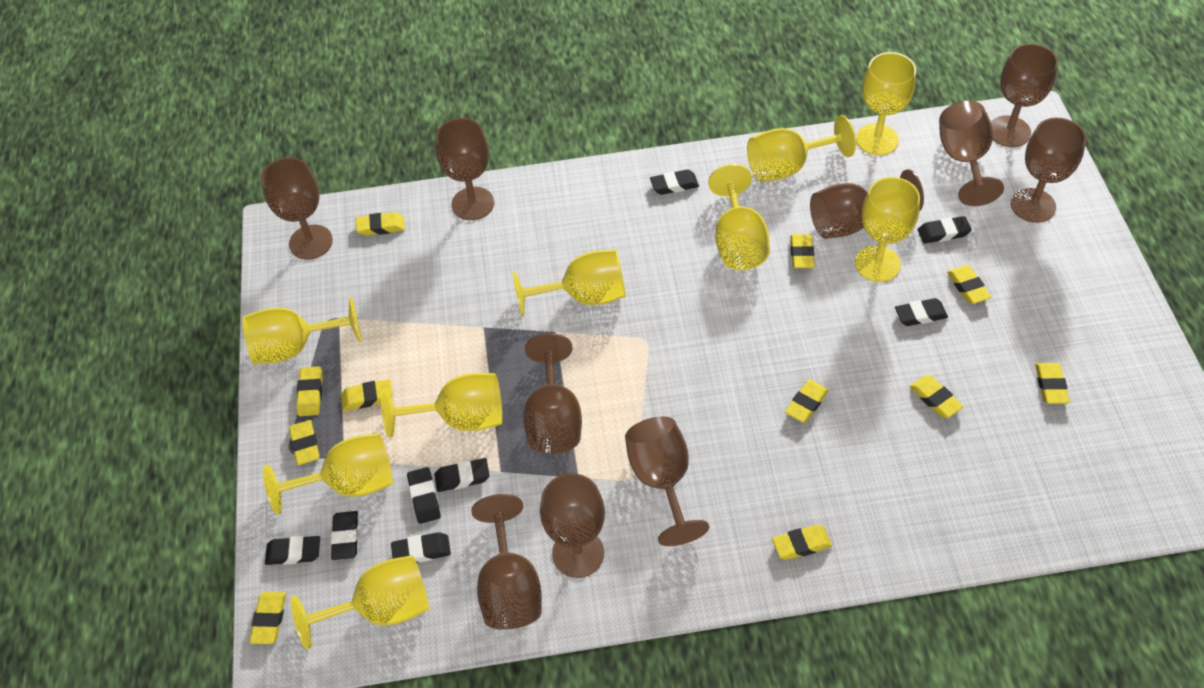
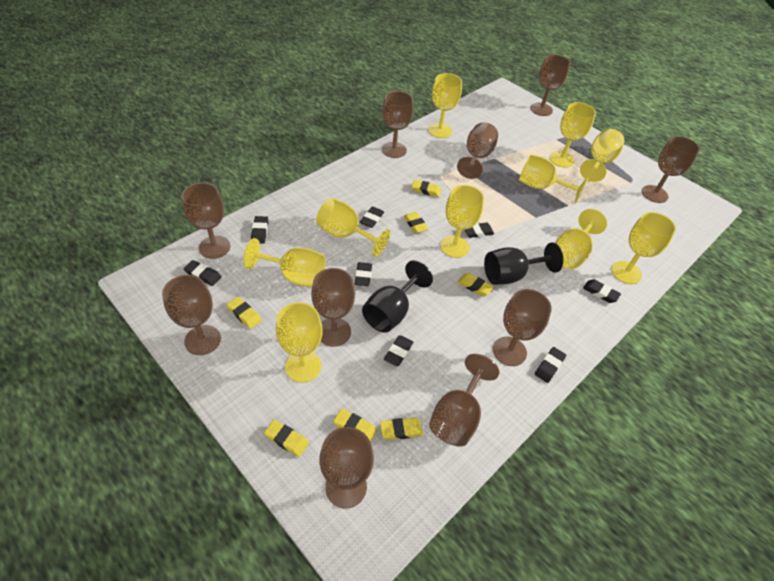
black goblet: none = 0 -> [362,260,433,333] [484,242,563,285] = 2
yellow eraser: [249,592,286,644] [289,420,320,465] [296,366,323,416] [341,379,393,411] [356,212,405,236] [772,525,832,560] [785,380,829,423] [790,234,815,268] [910,376,963,418] [947,266,991,304] [1035,363,1070,404] = 11 -> [226,297,262,329] [264,420,309,457] [333,409,377,442] [380,418,423,440] [404,212,428,233] [412,180,441,197] [457,273,494,296] = 7
yellow goblet: [242,297,361,364] [263,433,393,515] [291,555,429,649] [381,373,502,437] [512,249,626,317] [708,164,770,270] [747,115,856,182] [855,177,920,282] [856,52,916,155] = 9 -> [243,238,325,287] [276,302,323,383] [316,198,390,257] [428,73,462,138] [440,185,484,258] [519,154,588,203] [550,102,596,168] [555,209,607,269] [580,129,624,182] [612,212,676,284] = 10

